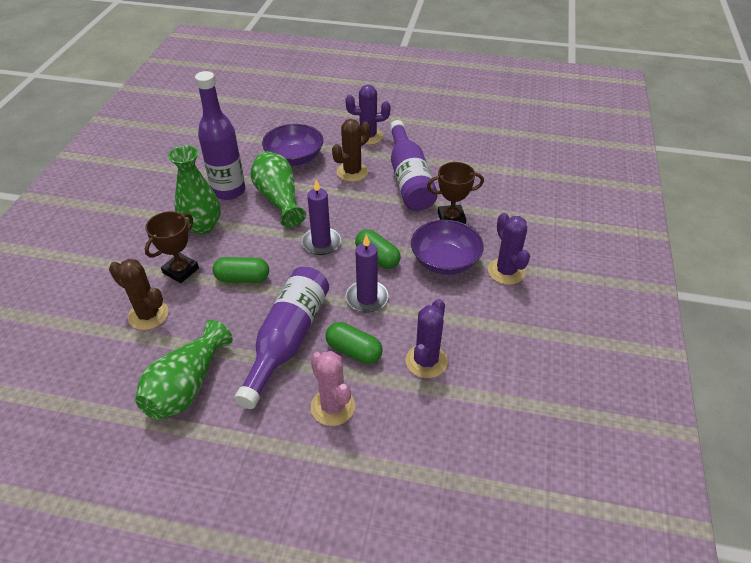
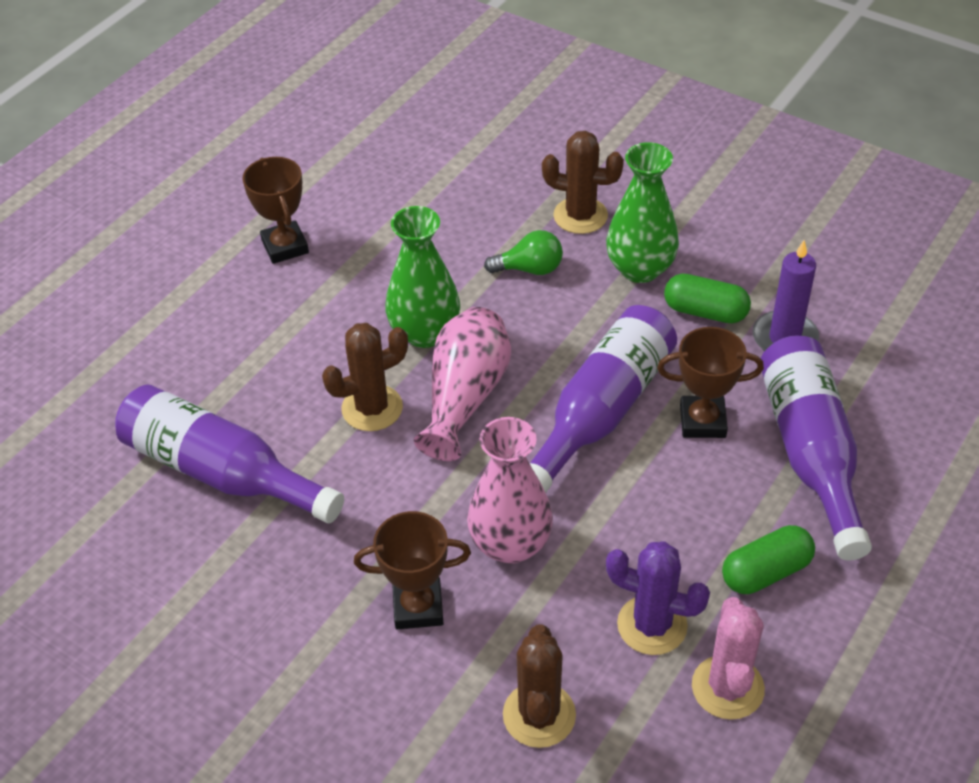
brown cactus: [109,259,169,330] [332,119,370,182] = 2 -> [322,323,408,431] [503,624,576,748] [542,131,624,234] = 3
brown trophy: [145,211,199,283] [427,162,484,224] = 2 -> [242,157,309,264] [354,511,471,629] [657,327,764,438] = 3
green capsule: [213,257,269,283] [325,322,383,364] [355,229,400,269] = 3 -> [664,274,751,323] [722,525,815,594] = 2
green light bulb: none = 0 -> [484,230,563,275] = 1
green vase: [135,320,233,420] [168,145,221,235] [250,151,306,228] = 3 -> [385,206,460,348] [606,142,679,283] = 2
pink vase: none = 0 -> [414,307,511,461] [467,417,553,564] = 2
purple bowl: [262,124,323,166] [411,220,484,275] = 2 -> none = 0
purple cactus: [345,85,390,145] [406,299,448,378] [488,213,530,285] = 3 -> [606,541,710,655] = 1
purple candle: [302,179,341,255] [346,235,388,313] = 2 -> [752,240,819,351] = 1

